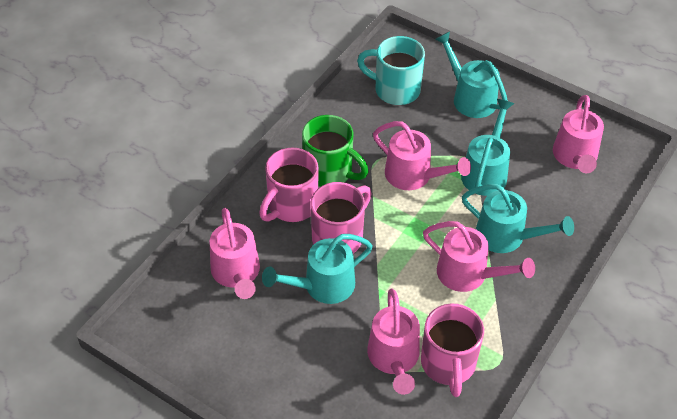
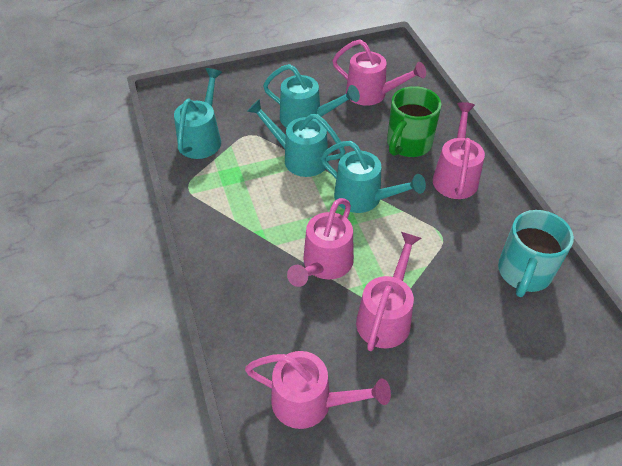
pink mug: [259,148,318,222] [311,182,372,253] [421,303,484,397] = 3 -> none = 0

